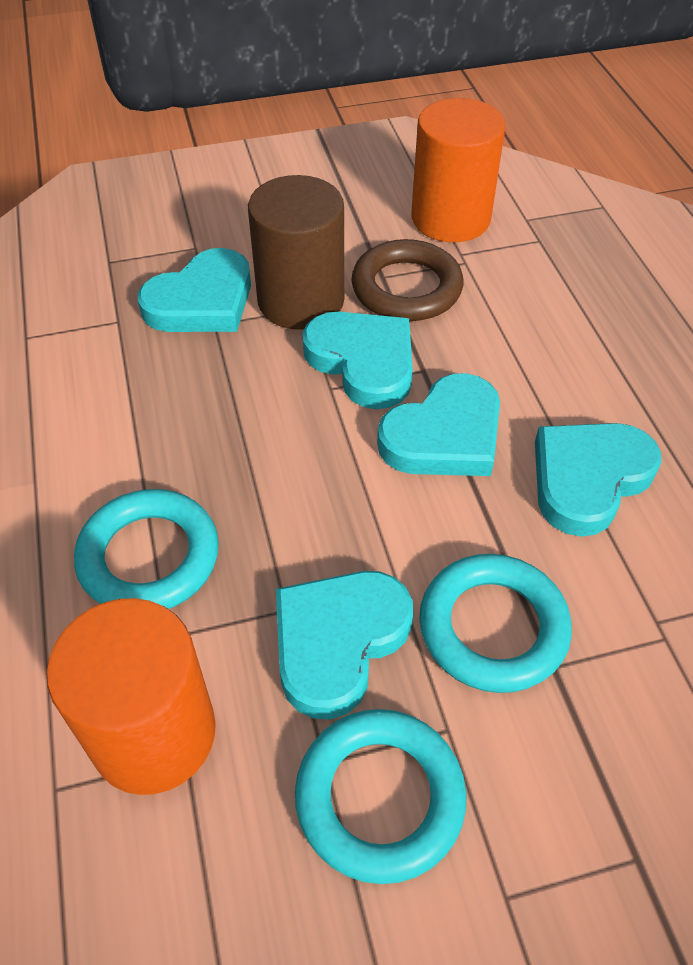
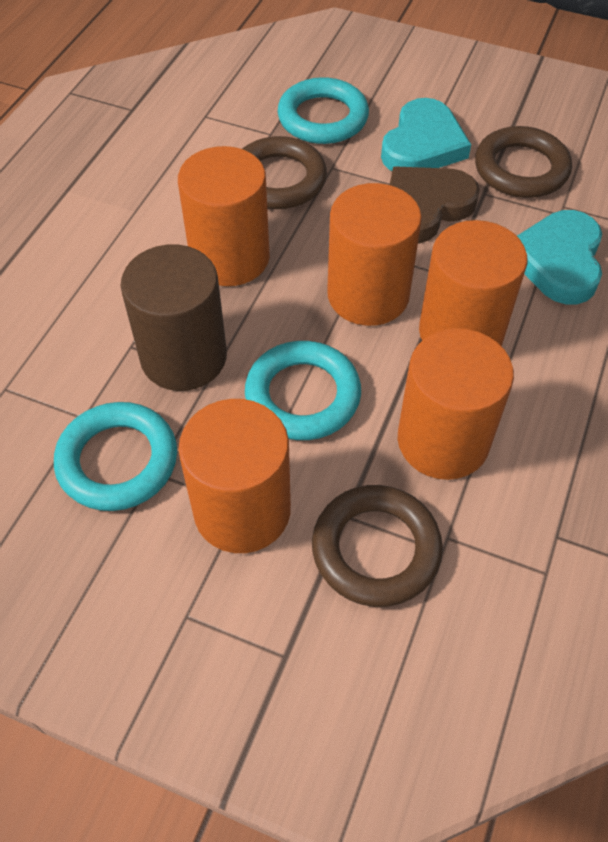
brown heart: none = 0 -> [389,167,480,244] = 1
brown ring: [351,239,463,321] = 1 -> [242,136,327,209] [312,485,443,607] [475,126,572,198] = 3
orange cylinder: [46,598,216,795] [411,98,506,242] = 2 -> [178,146,270,286] [178,399,291,553] [327,183,422,326] [398,328,514,480] [419,220,527,346] = 5
turquoise heart: [138,248,251,332] [276,571,413,719] [303,312,413,409] [377,373,500,476] [535,423,661,537] = 5 -> [381,98,471,171] [517,210,602,304] = 2

